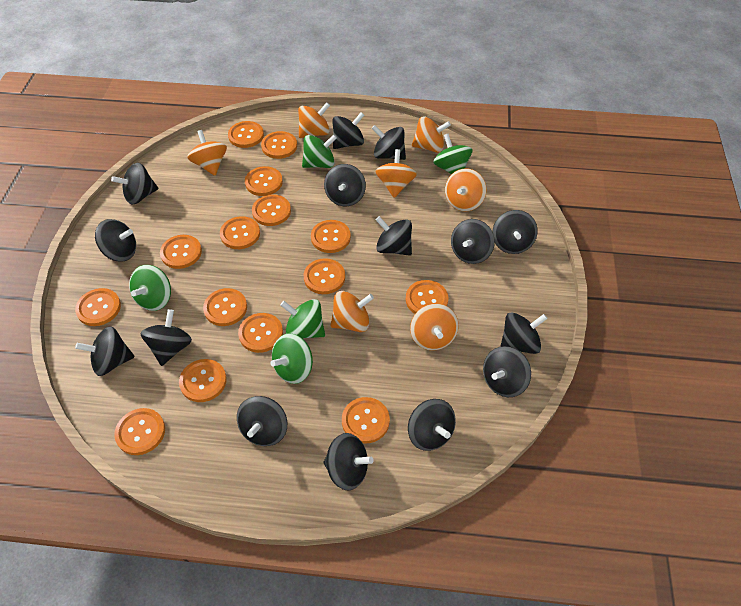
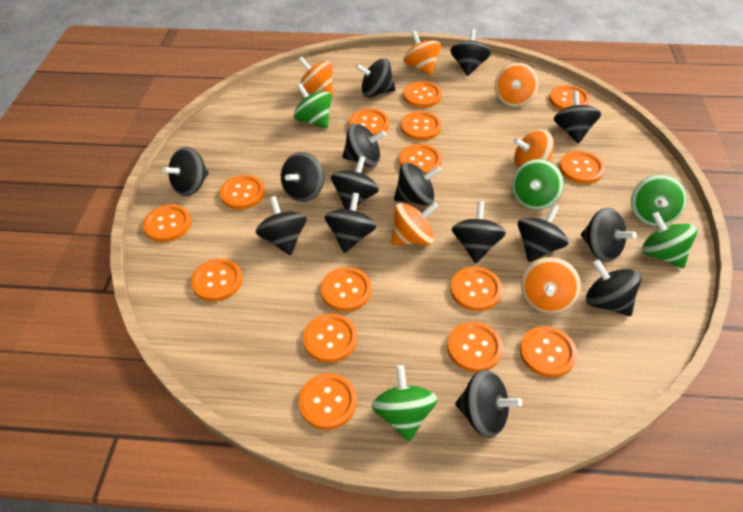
orange spinning top: [187,130,227,176] [298,102,330,138] [330,291,374,332] [375,149,417,198] [410,304,459,350] [412,116,451,153] [445,169,486,211] = 7 -> [298,57,333,96] [391,202,438,245] [403,31,441,75] [495,63,539,107] [513,129,554,169] [521,257,581,314] = 6

